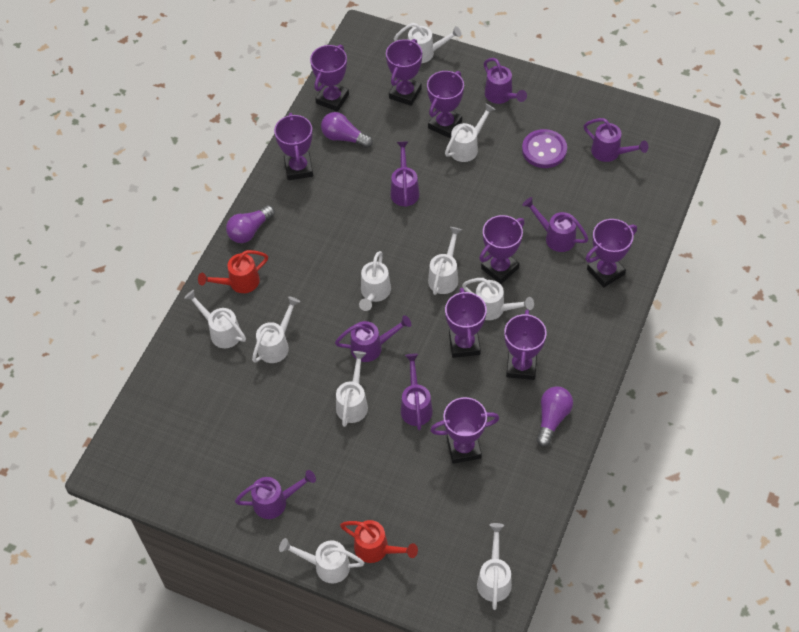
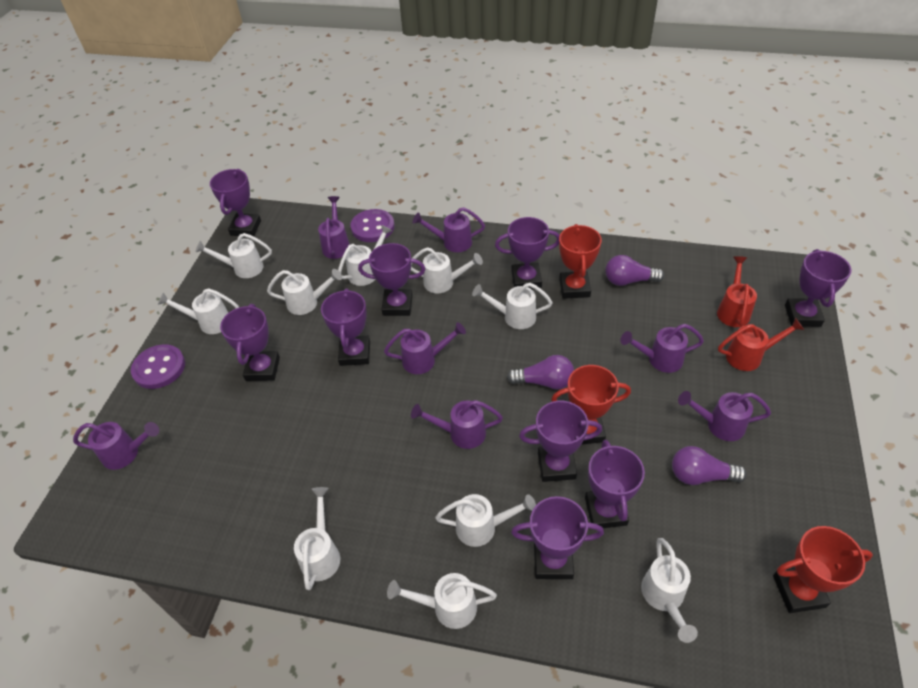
purple button: [522,129,567,168] = 1 -> [131,344,185,389] [350,209,395,242] = 2
red trophy: none = 0 -> [551,365,631,445] [559,224,602,299] [773,526,873,613] = 3

